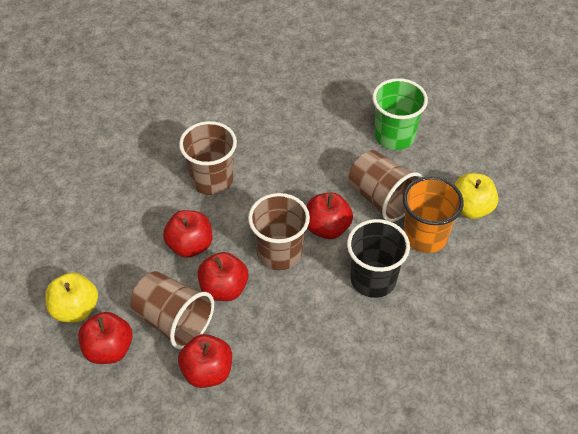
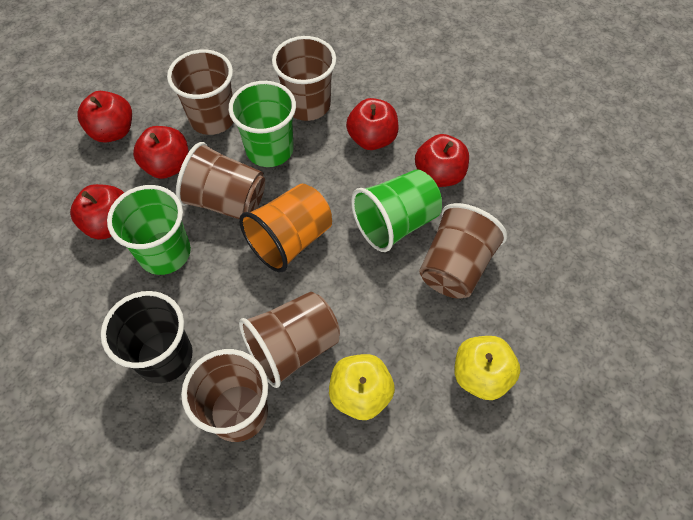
brown cup: [130,271,214,349] [179,121,237,195] [248,193,310,270] [348,150,423,222] = 4 -> [167,49,234,135] [176,142,265,219] [181,349,268,442] [239,292,340,388] [272,36,336,121] [419,203,507,299] = 6
green cup: [372,78,428,150] = 1 -> [107,185,191,275] [229,81,296,167] [351,169,442,252] = 3

